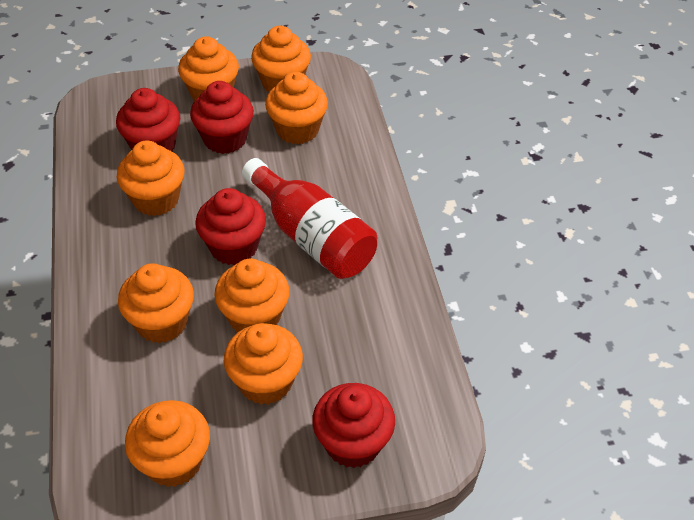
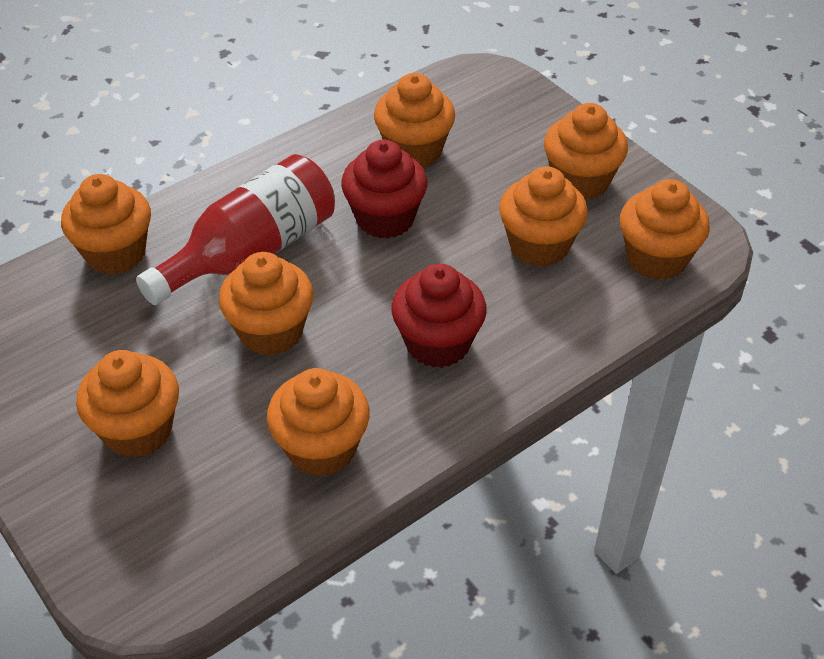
red cupcake: [116,88,180,152] [190,81,254,154] [195,188,266,265] [312,383,395,468] = 4 -> [341,140,427,239] [391,264,487,368] = 2

